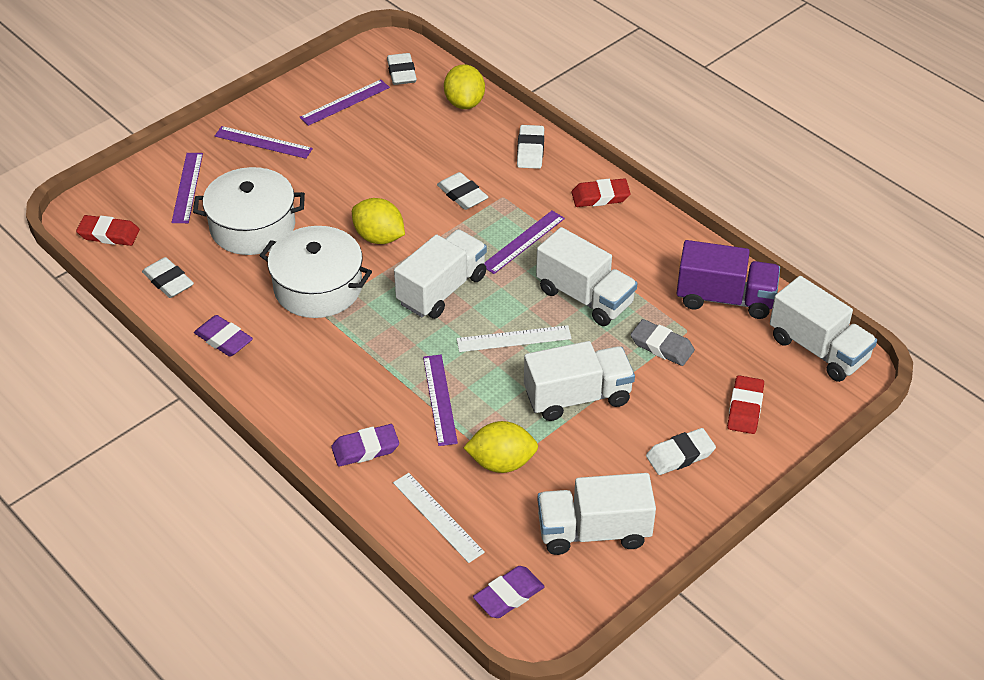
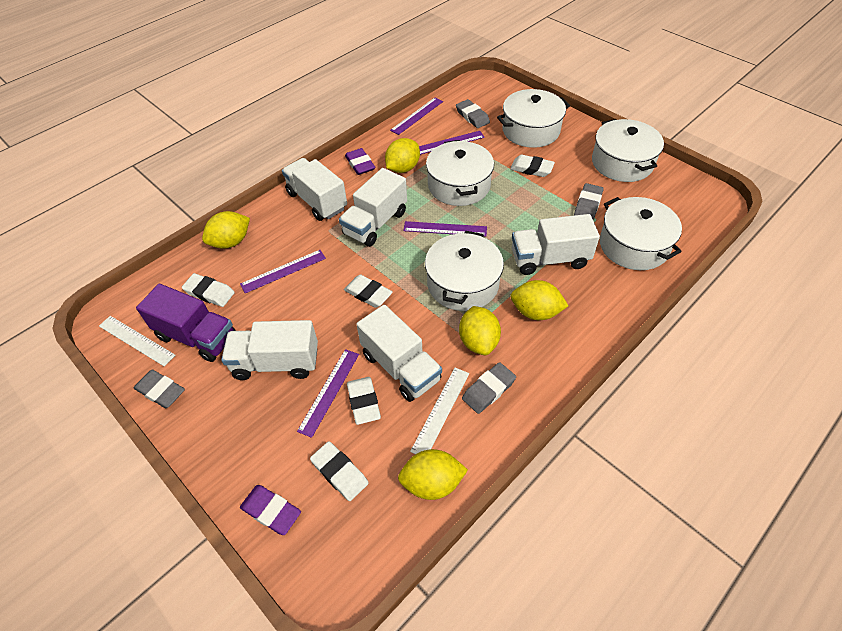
grey eraser: [630,319,695,366] = 1 -> [134,370,185,408] [456,99,490,128] [462,362,516,414] [574,183,604,220] = 4
purple eraser: [194,315,253,357] [331,424,399,467] [473,566,545,618] = 3 -> [240,485,301,535] [345,148,375,175] = 2
red eraser: [76,215,140,246] [572,178,631,207] [727,375,764,434] = 3 -> none = 0
white pot: [193,167,305,255] [260,226,372,318] = 2 -> [425,231,504,311] [426,140,494,206] [497,89,570,148] [592,119,664,182] [600,197,682,270] = 5
yellow lemon: [352,198,405,244] [444,64,485,109] [463,421,538,473] = 3 -> [202,211,250,249] [385,138,420,173] [398,449,468,500] [459,306,501,355] [510,280,568,320] = 5

